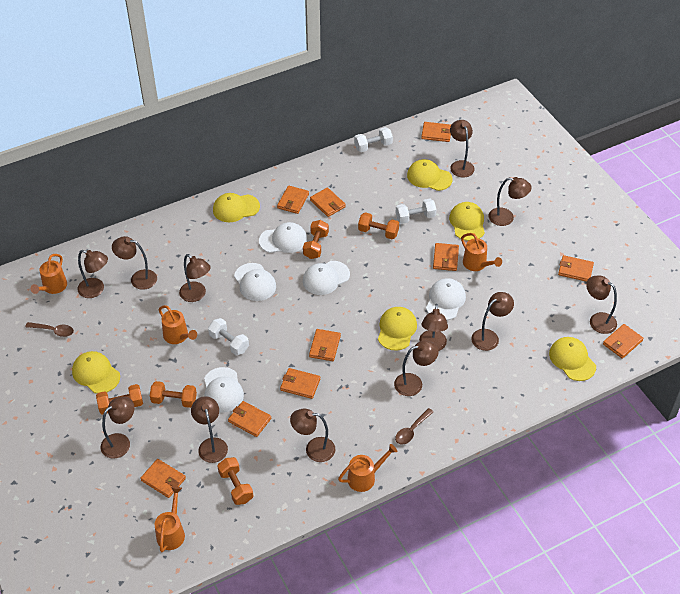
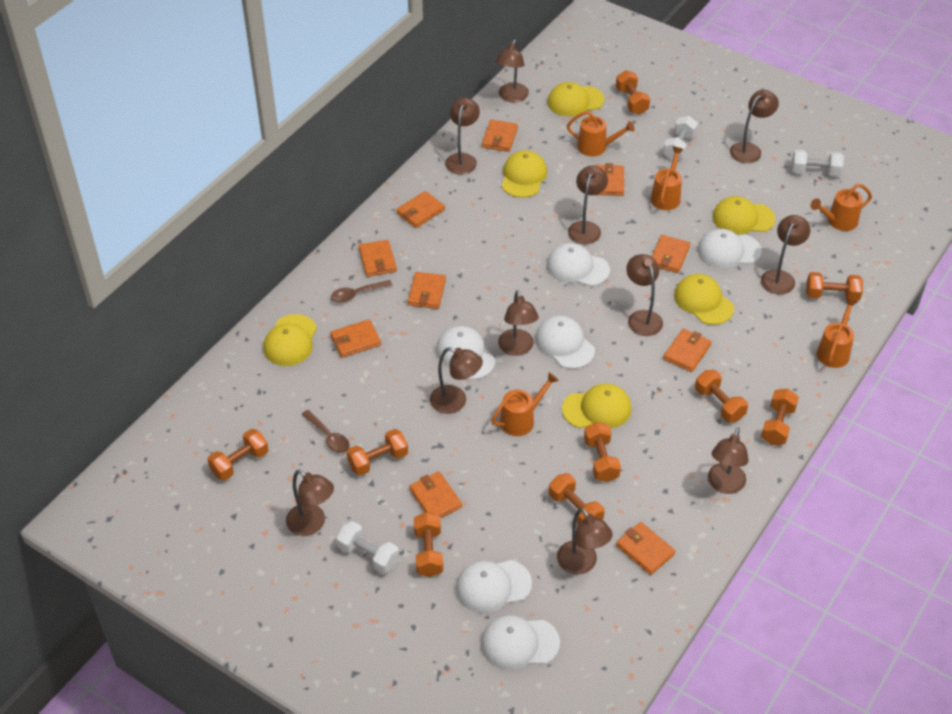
brown lamp: [77,250,108,298] [101,396,135,459] [112,236,157,290] [179,254,211,302] [191,396,228,463] [290,409,335,462] [394,341,439,396] [419,304,448,351] [450,120,475,178] [471,292,514,351] [489,177,532,226] [586,276,617,334] = 12 -> [286,470,334,536] [430,347,483,414] [445,98,480,175] [495,40,529,102] [498,290,539,356] [557,508,613,574] [568,165,608,244] [626,254,663,336] [708,428,749,494] [730,90,779,163] [761,215,811,295] = 11
orange dumbbell: [96,384,143,415] [150,381,197,408] [218,457,253,505] [303,220,329,259] [358,212,399,239] = 5 -> [207,429,269,480] [347,429,408,476] [414,512,443,577] [549,473,605,524] [584,422,621,482] [616,70,650,114] [695,370,748,422] [761,389,799,445] [806,272,863,301] = 9
white cap: [204,367,244,413] [234,263,276,301] [259,222,307,253] [303,261,350,295] [426,278,466,320] = 5 -> [436,326,495,380] [456,560,532,613] [481,615,560,670] [535,316,595,369] [547,243,610,286] [697,229,762,268] = 6

